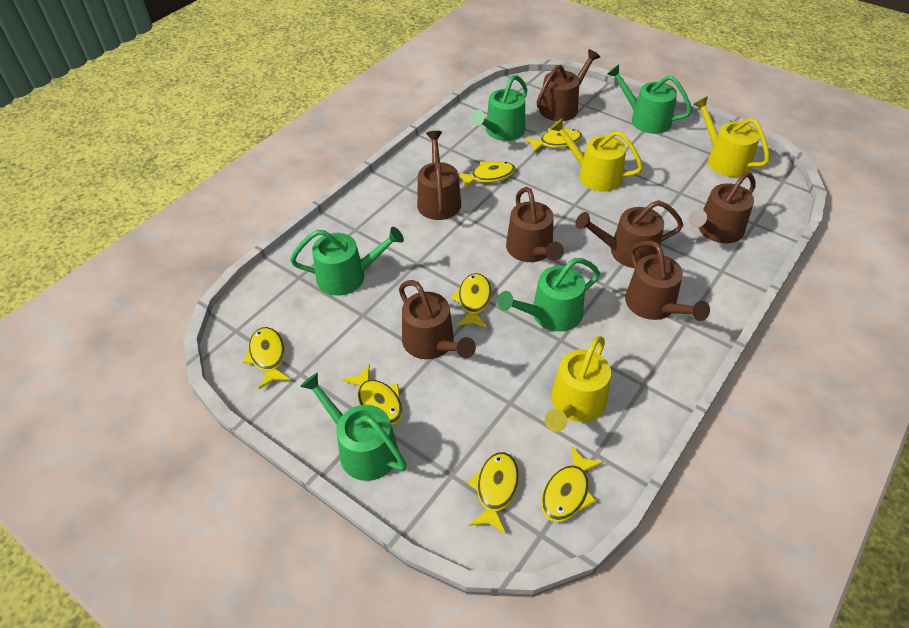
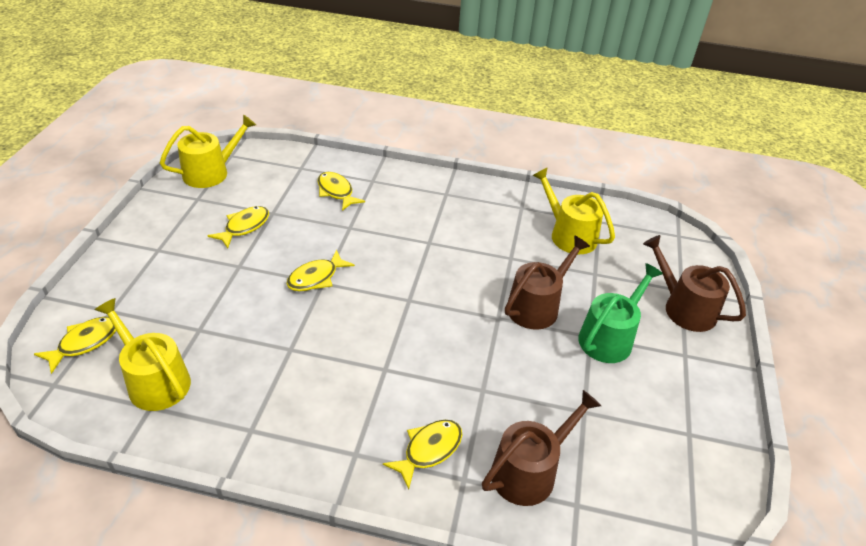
brown watering can: [399,280,476,359] [417,131,461,220] [506,187,564,262] [536,49,600,121] [575,200,683,268] [625,241,710,321] [688,172,756,243] = 7 -> [482,390,601,506] [505,235,590,330] [643,235,746,332] = 3
green watering can: [290,227,404,296] [300,373,407,481] [470,75,527,141] [497,258,600,331] [607,64,692,134] = 5 -> [578,263,663,363] = 1
yellow fish: [243,327,291,389] [342,364,403,425] [450,273,492,328] [458,161,516,190] [468,452,519,534] [525,128,583,153] [541,446,603,522] = 7 -> [34,317,116,374] [208,206,269,248] [287,250,355,291] [317,172,365,211] [383,420,462,490] = 5

